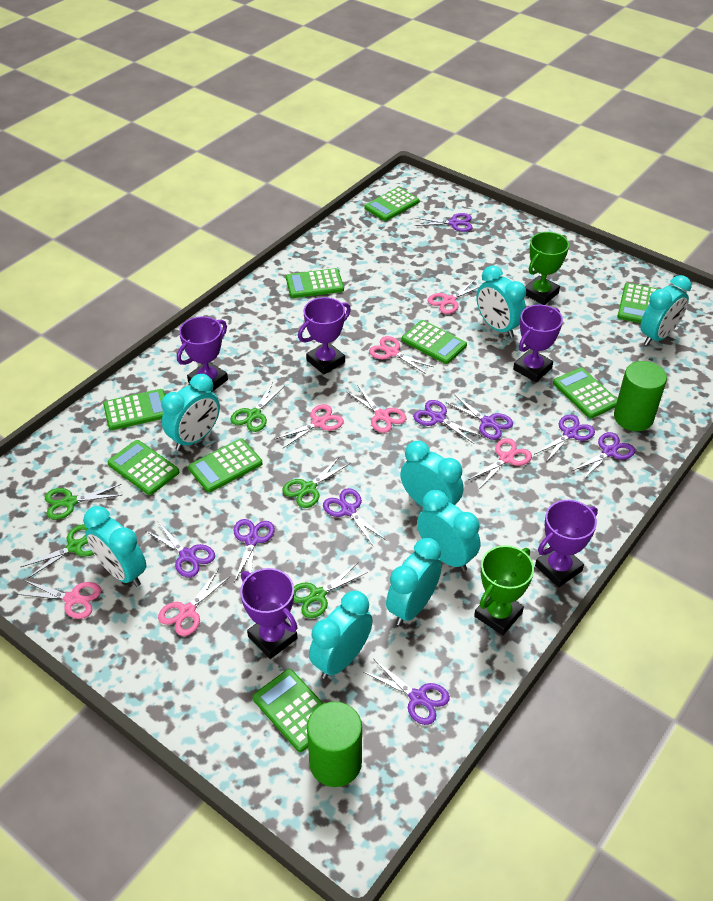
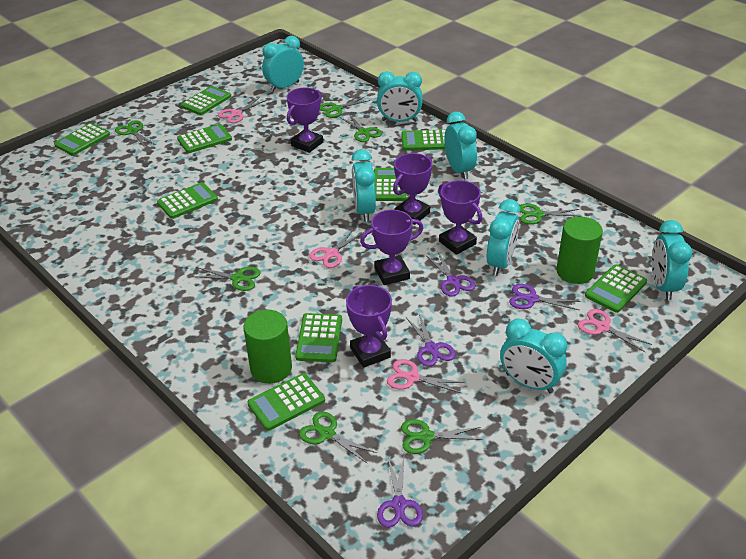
green scissors: [21,524,94,579] [45,484,122,520] [230,382,285,432] [282,456,350,508] [294,562,368,618] = 5 -> [115,120,155,147] [192,267,260,291] [299,412,377,464] [320,97,371,118] [340,114,382,142] [401,419,483,454] [520,204,582,224] = 7
green trophy: [474,545,534,635] [525,232,569,305] = 2 -> none = 0
pink scissors: [17,580,101,619] [158,570,231,636] [274,404,344,448] [347,385,406,433] [369,336,433,374] [428,280,480,314] [468,438,532,488] = 7 -> [218,98,266,123] [309,229,364,268] [387,359,465,393] [578,309,652,352] = 4
purple scissors: [146,521,215,577] [234,519,275,582] [323,488,387,547] [364,659,450,725] [413,400,482,444] [415,213,473,232] [447,394,513,440] [534,415,595,462] [572,432,635,481] = 9 -> [377,458,423,528] [406,314,455,367] [427,252,476,296] [509,284,581,310] = 4
turquoise clock: [83,506,146,587] [161,374,220,451] [309,591,373,679] [386,538,442,626] [400,441,464,507] [417,490,481,571] [476,266,526,338] [640,275,691,346] = 8 -> [262,36,304,92] [351,150,376,222] [377,71,423,122] [444,112,477,180] [487,199,520,276] [500,319,567,393] [652,220,692,300] = 7

